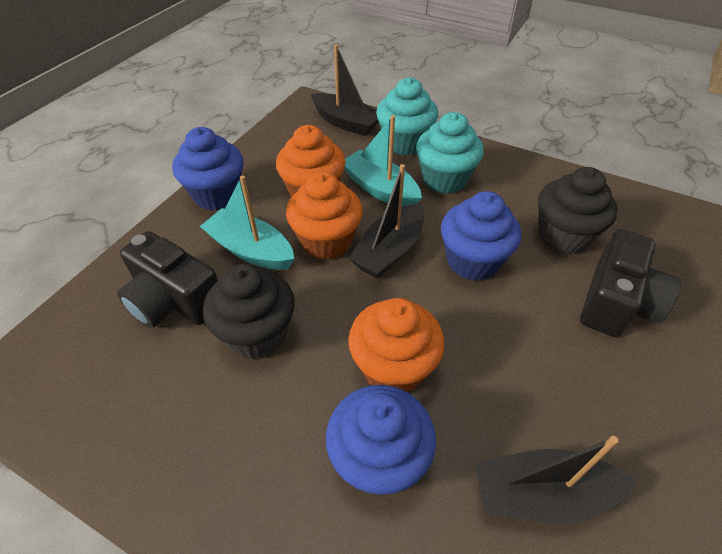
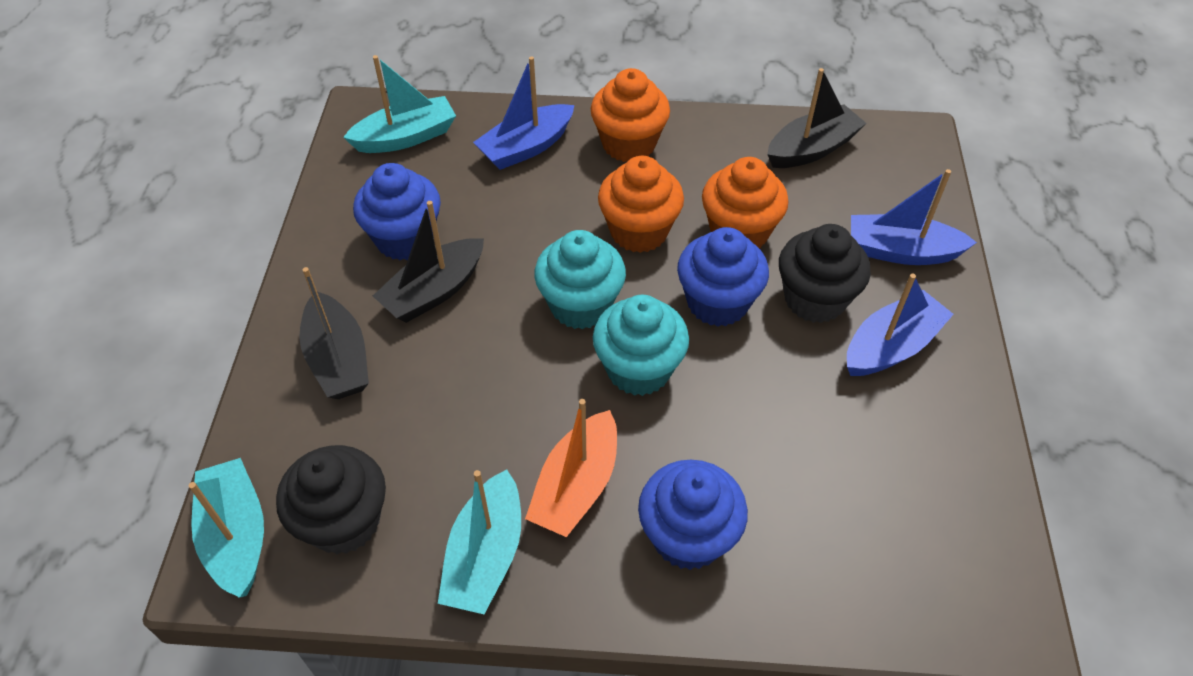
black camera: [117,231,218,328] [580,229,681,337] = 2 -> none = 0
blue boat: none = 0 -> [473,56,574,170] [847,274,954,376] [851,169,977,265] = 3
orange boat: none = 0 -> [525,399,617,537] = 1
turquoise boat: [200,176,294,270] [344,115,422,207] = 2 -> [189,458,264,598] [343,55,456,153] [438,469,521,614] = 3

